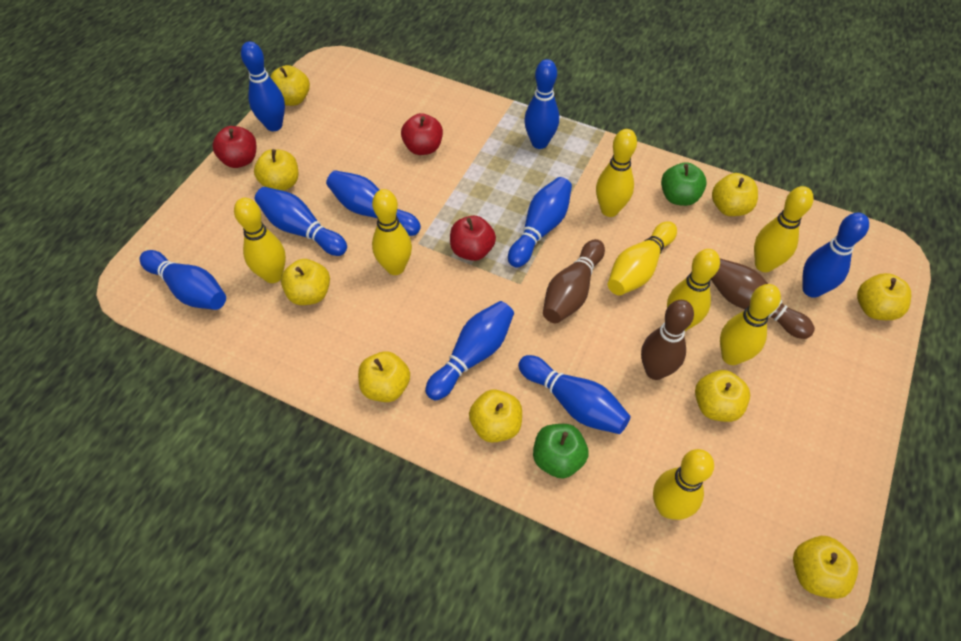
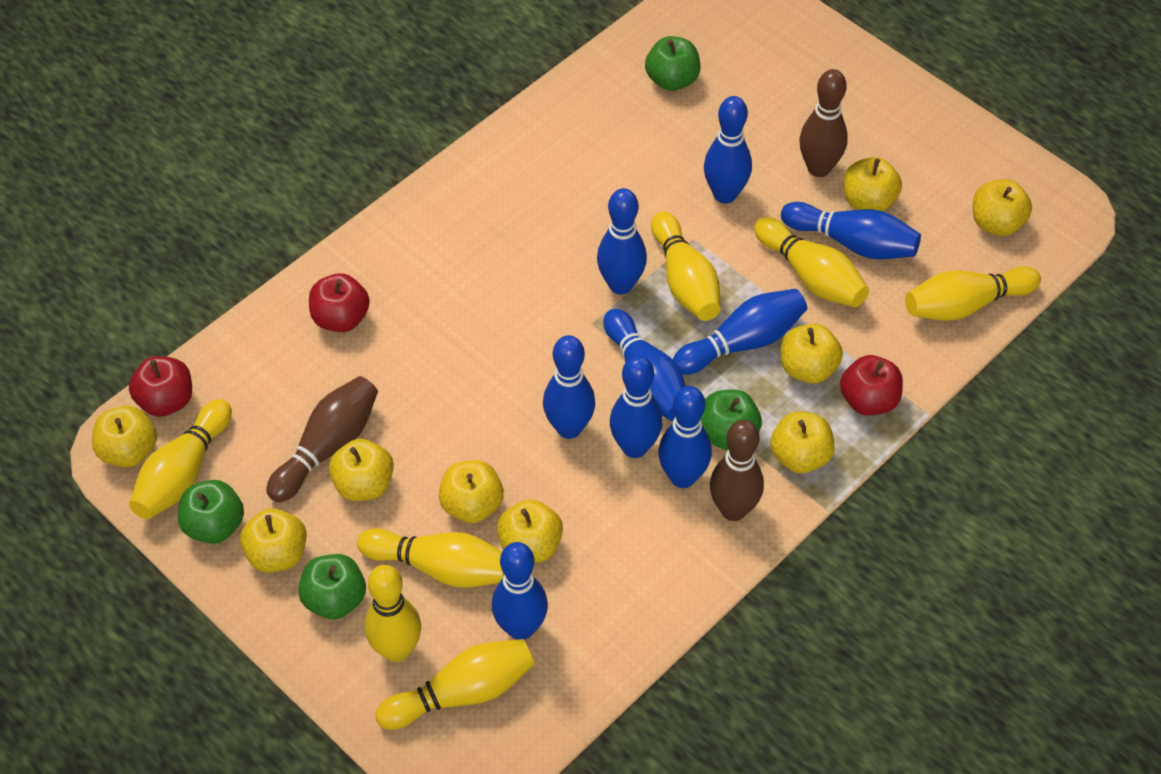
green apple: [533,424,589,479] [661,162,707,206] = 2 -> [178,480,244,544] [299,554,366,619] [645,36,700,91] [701,389,762,450] = 4
yellow bowling pin: [234,198,286,283] [372,189,412,275] [596,129,637,217] [608,221,677,295] [653,449,714,520] [667,249,720,331] [720,284,781,365] [754,186,814,272] = 8 -> [129,399,232,519] [357,528,504,588] [364,565,421,662] [375,639,535,730] [651,211,720,321] [754,217,869,307] [905,266,1041,321] = 7

